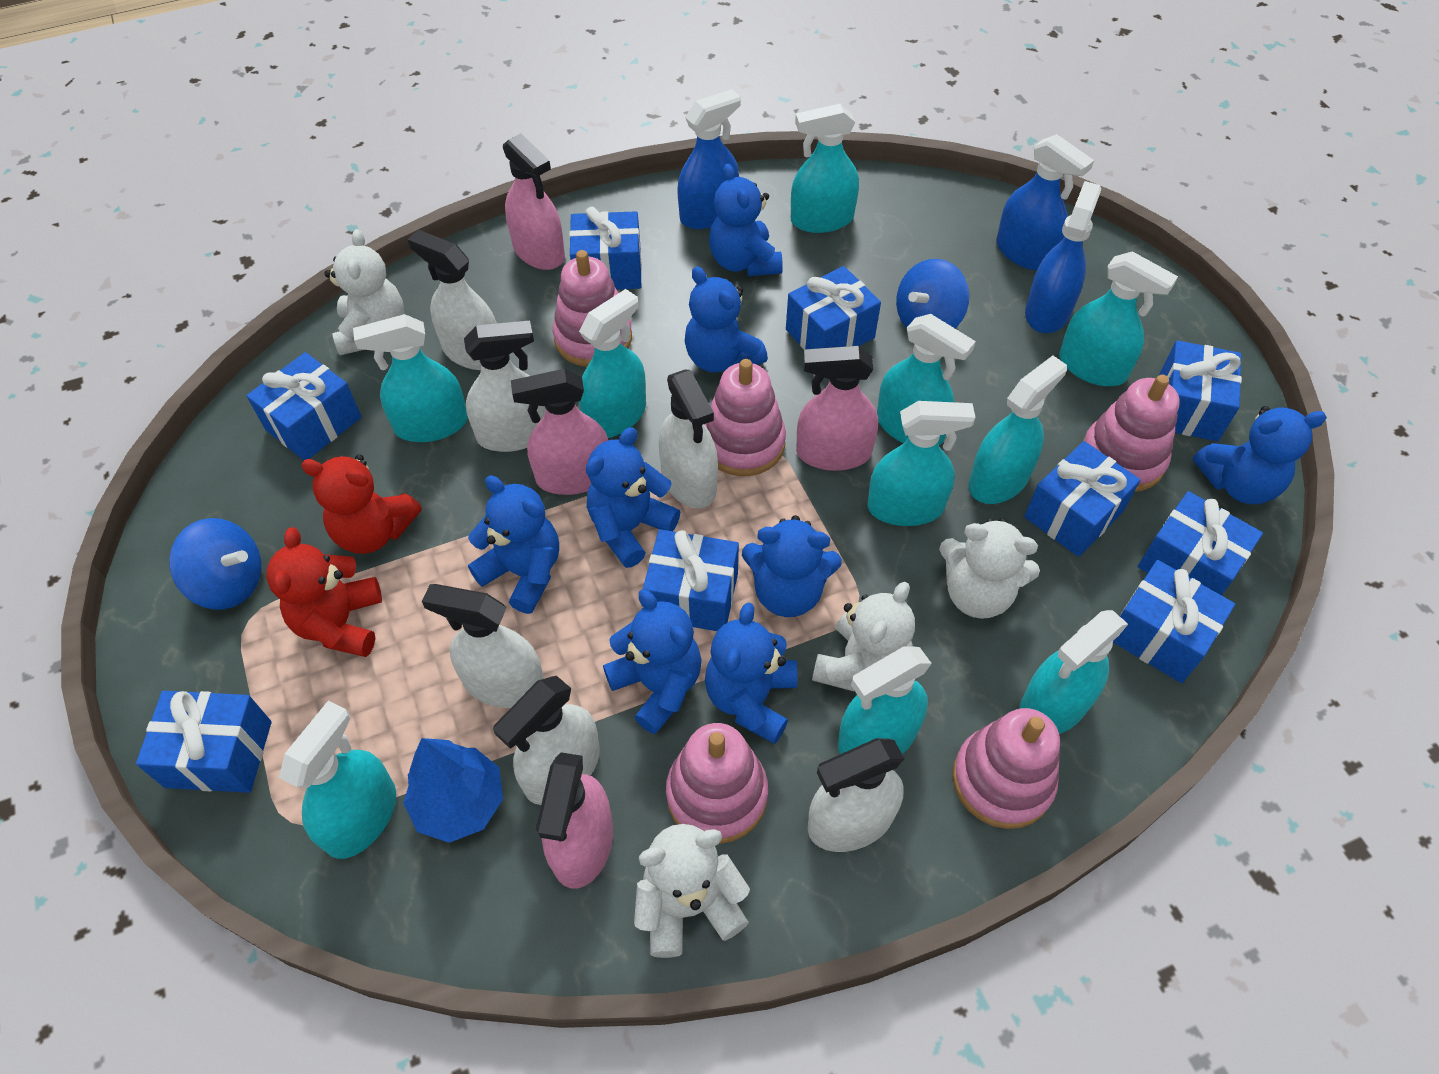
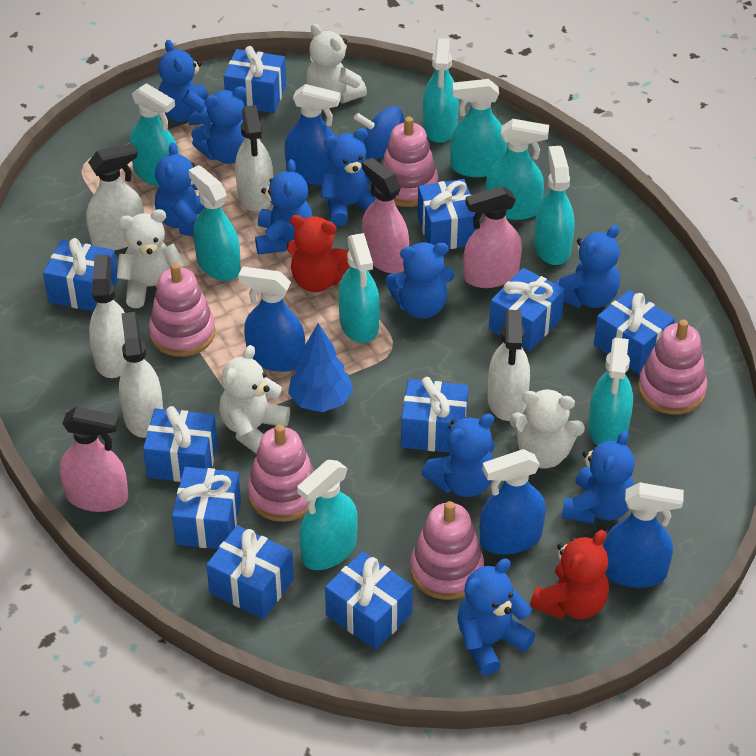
blue gift: [136,691,272,793] [246,352,362,460] [569,207,642,290] [643,529,739,631] [786,266,881,350] [1024,441,1140,557] [1113,560,1235,683] [1138,491,1263,595] [1158,340,1242,441] = 9 -> [43,238,119,311] [143,406,218,482] [172,467,241,549] [206,525,294,619] [224,46,286,113] [325,551,413,650] [401,377,469,453] [417,179,476,249] [489,268,565,351] [594,290,675,374] = 10
blue spinning top: [169,518,261,610] [896,259,969,328] = 2 -> [354,106,404,159] = 1
blue spray bottle: [677,89,741,229] [996,134,1094,271] [1025,181,1101,333] = 3 -> [238,266,305,372] [284,84,341,185] [480,449,546,555] [603,482,684,588] = 4
blue teddy bear: [468,475,559,614] [586,427,680,568] [603,589,702,734] [685,266,768,373] [705,603,797,744] [709,164,783,276] [742,515,842,617] [1193,406,1327,504] = 8 -> [155,142,204,236] [158,40,212,125] [191,86,247,164] [255,159,313,255] [321,128,376,226] [385,242,455,319] [421,414,495,497] [457,559,535,676] [555,225,620,308] [562,430,635,524] = 10
pink spray bottle: [503,133,565,270] [511,369,608,495] [536,752,613,889] [796,346,878,471] = 4 -> [60,407,128,512] [362,158,409,273] [463,186,522,288] = 3
turquoise spray bottle: [279,701,396,859] [353,314,468,442] [579,289,646,438] [791,104,859,233] [838,646,932,754] [867,401,976,526] [877,314,976,446] [969,356,1067,504] [1019,610,1128,734] [1059,251,1178,386] = 10 -> [129,83,179,187] [189,165,241,281] [297,460,358,570] [338,233,380,343] [423,38,459,143] [450,79,507,177] [486,119,549,220] [534,146,575,265] [588,338,633,444] = 9
white spray bottle: [407,230,497,370] [422,584,544,708] [464,321,546,452] [493,676,600,805] [659,370,718,508] [808,738,904,852] = 6 -> [86,143,144,250] [89,254,127,378] [119,312,163,438] [235,105,273,212] [488,310,530,421] = 5

